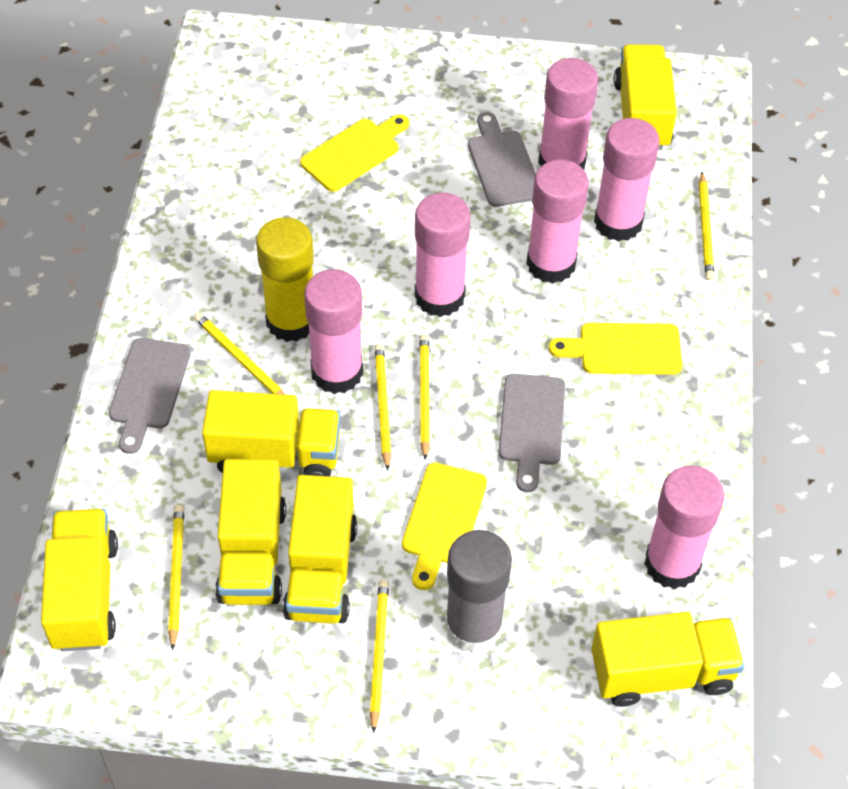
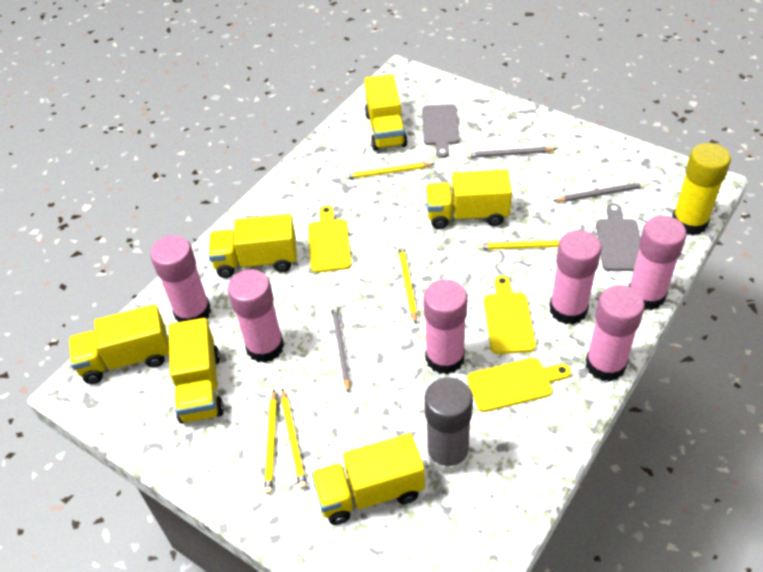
grey cutting board: [109,338,191,454] [468,112,535,207] [499,374,565,492] = 3 -> [422,104,460,158] [596,203,640,271] = 2
grey pencil: none = 0 -> [331,305,350,393] [466,147,556,158] [553,182,645,202] = 3
yellow pencil: [168,505,184,651] [194,313,285,395] [370,580,389,733] [374,344,391,471] [419,334,430,460] [699,172,714,280] = 6 -> [264,390,277,494] [281,388,307,489] [344,163,434,179] [398,245,417,324] [478,240,560,250] = 5

